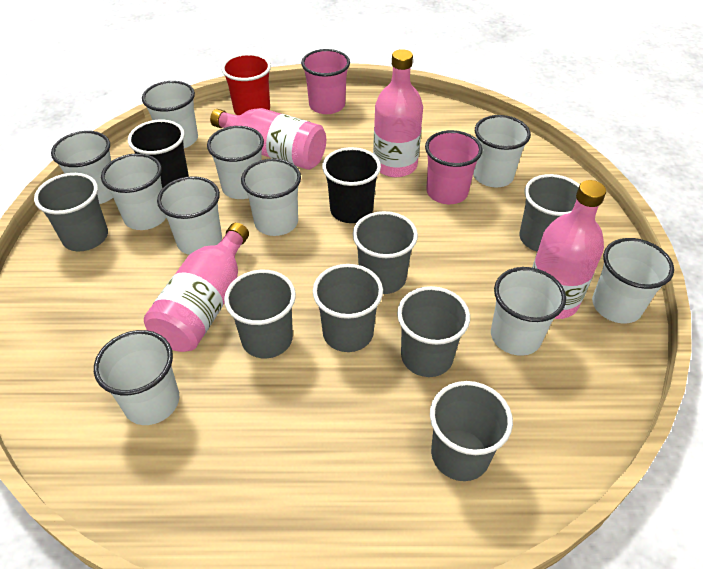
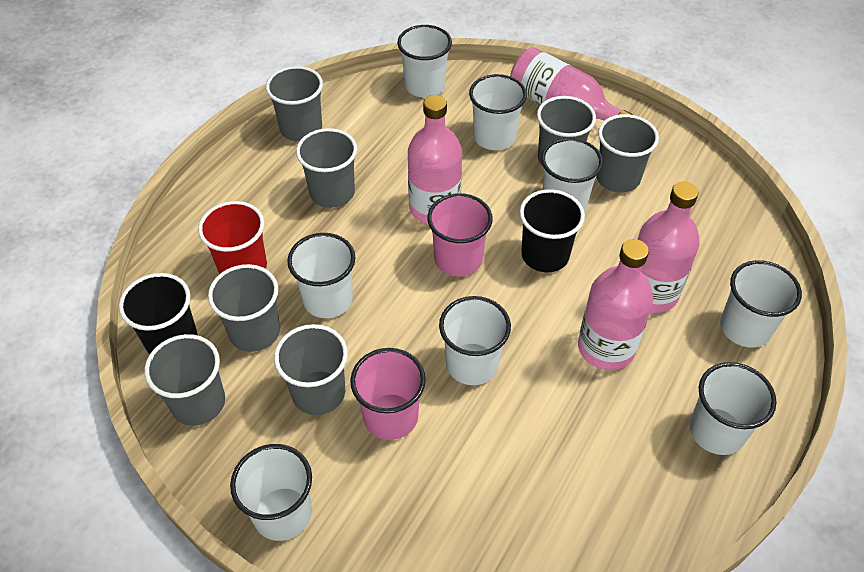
white cup: [51,131,113,204] [94,330,179,425] [101,153,166,230] [142,81,198,148] [157,176,222,255] [207,126,264,199] [241,159,301,236] [473,115,531,187] [491,267,566,356] [592,238,674,323] = 10 -> [230,444,312,541] [287,233,355,318] [397,25,452,97] [439,296,511,385] [469,74,527,150] [541,138,603,211] [690,362,777,455] [720,260,802,348] = 8

